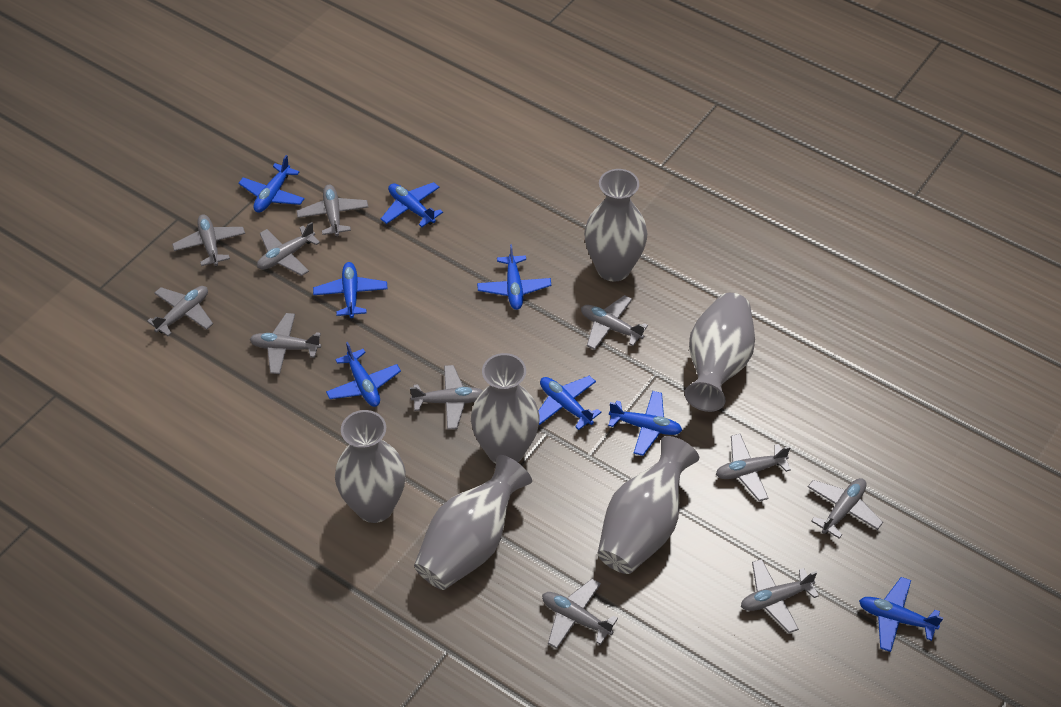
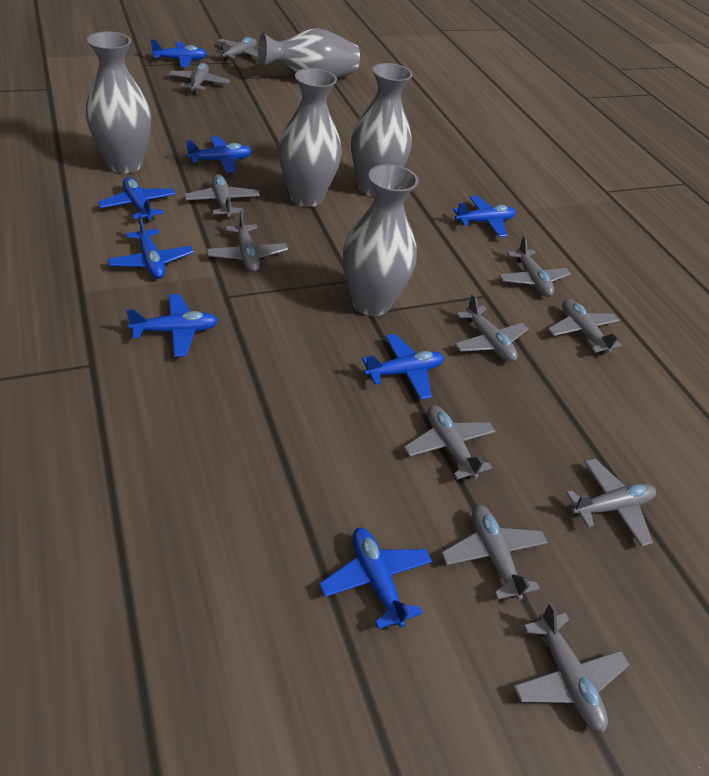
grey vase: [335,410,406,523] [414,455,532,590] [471,353,540,464] [584,169,648,282] [598,436,699,574] [685,293,755,412] = 6 -> [86,31,151,173] [258,28,360,78] [279,68,342,207] [343,164,418,316] [351,63,413,197] = 5

